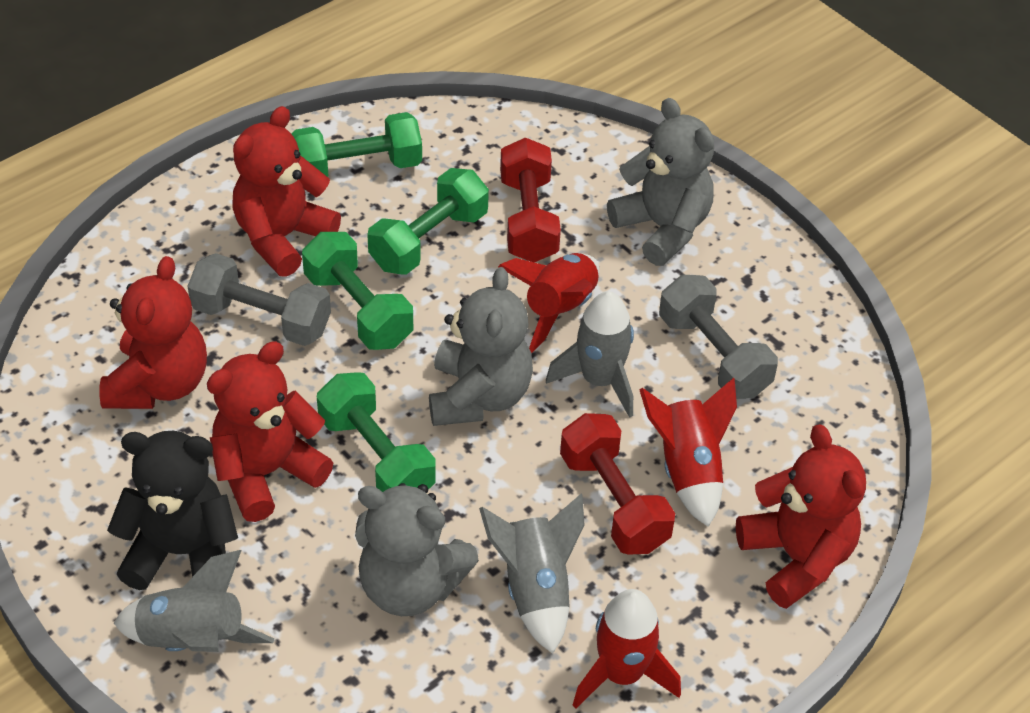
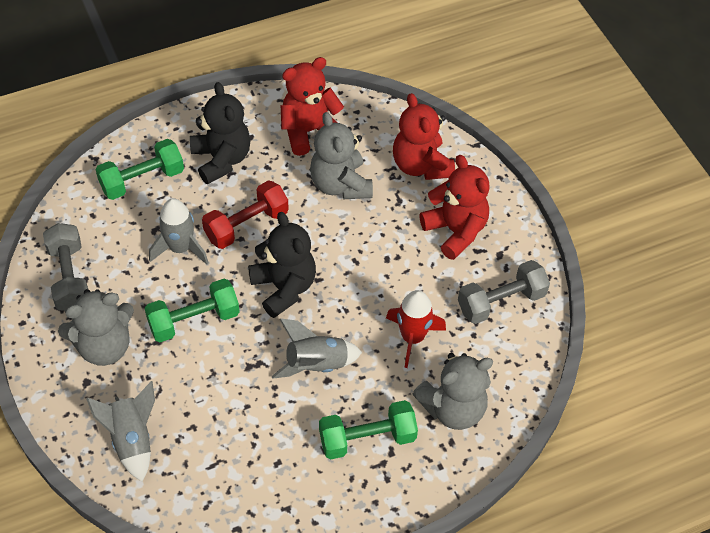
black teddy bear: [107,431,238,590] = 1 -> [190,82,251,184] [248,212,316,318] = 2
green dumbbell: [292,112,422,177] [302,232,413,350] [317,372,436,492] [367,168,489,275] = 4 -> [95,139,184,200] [144,279,240,342] [319,400,418,460] = 3
red dumbbell: [500,137,561,262] [560,413,675,555] = 2 -> [202,180,289,249] = 1
red rocket: [498,253,600,353] [573,589,681,709] [639,378,737,527] = 3 -> [386,290,446,368] = 1
red teddy bear: [100,256,207,409] [207,341,333,522] [232,106,341,277] [736,424,866,609] = 4 -> [281,57,344,156] [393,93,455,180] [419,155,490,260] = 3

